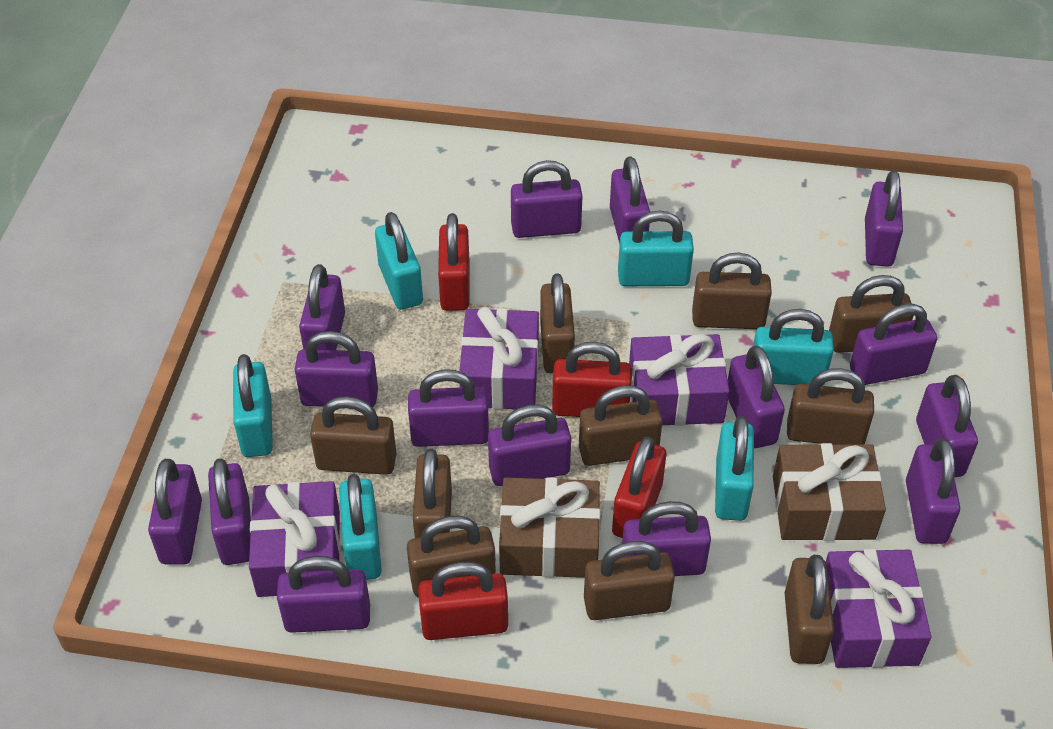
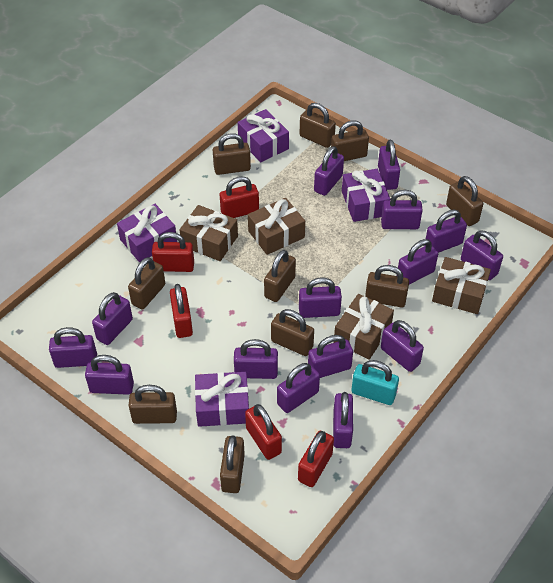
brown gift: [499,477,600,578] [773,443,886,541] = 2 -> [180,205,238,261] [248,198,305,255] [334,294,394,360] [432,257,491,314] = 4
red padlock: [418,562,508,640] [438,213,470,311] [552,342,632,417] [612,436,666,538] = 4 -> [152,232,194,272] [170,284,193,338] [220,176,259,218] [245,404,282,460] [298,431,334,487] = 5
turquoise padlock: [233,354,273,457] [339,474,382,580] [375,212,423,310] [618,211,694,286] [715,416,754,521] [753,309,834,386] = 6 -> [351,360,399,405] = 1

